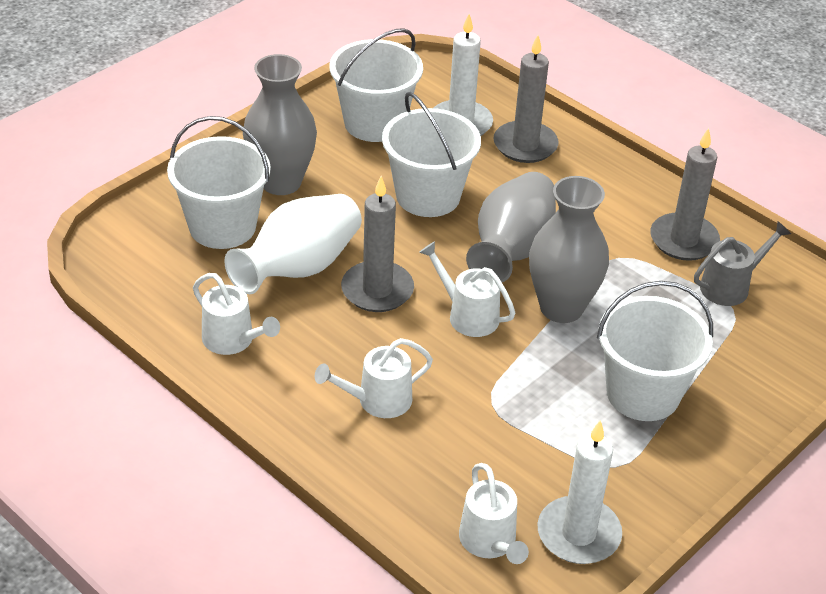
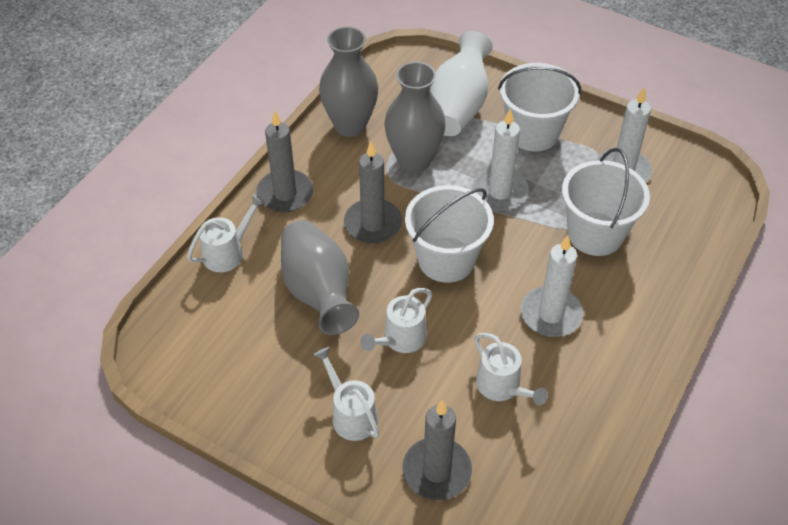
grey watering can: [694,221,791,306] = 1 -> none = 0
white bucket: [167,116,271,249] [329,28,423,142] [382,92,481,217] [597,281,713,421] = 4 -> [405,185,494,283] [498,63,581,151] [562,148,650,256] = 3
white candle: [434,14,493,136] [538,420,622,564] = 2 -> [472,109,529,211] [521,235,583,337] [596,88,652,183] = 3

